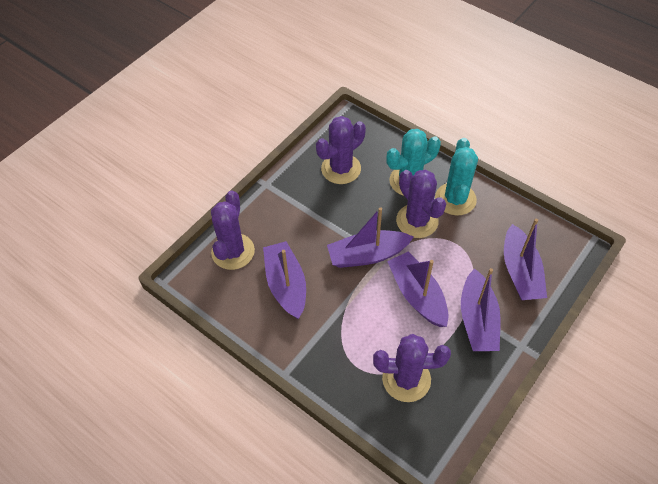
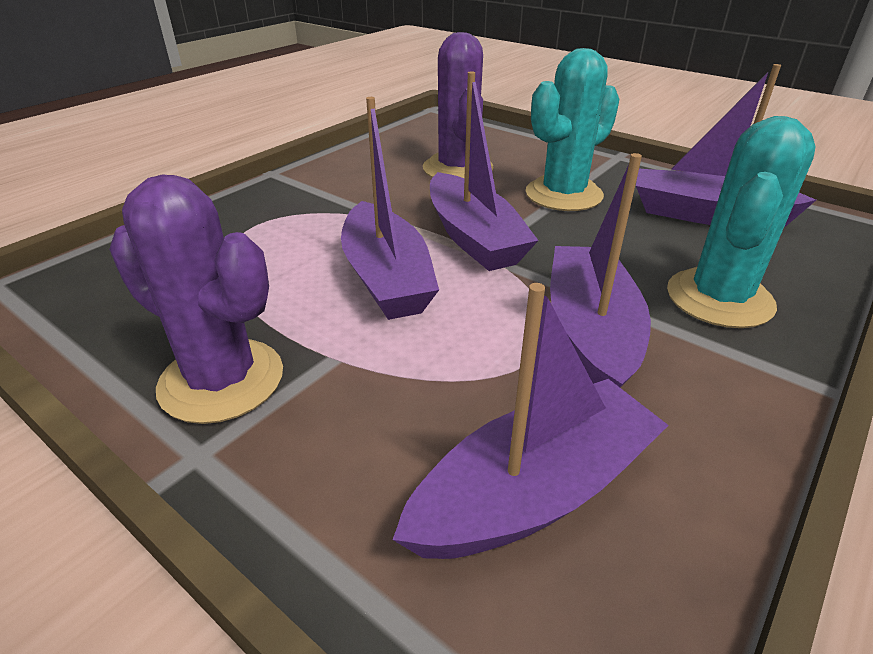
purple cactus: [211,191,255,270] [316,116,366,184] [373,334,451,402] [396,169,446,238] = 4 -> [109,175,283,424] [423,32,493,178] = 2

